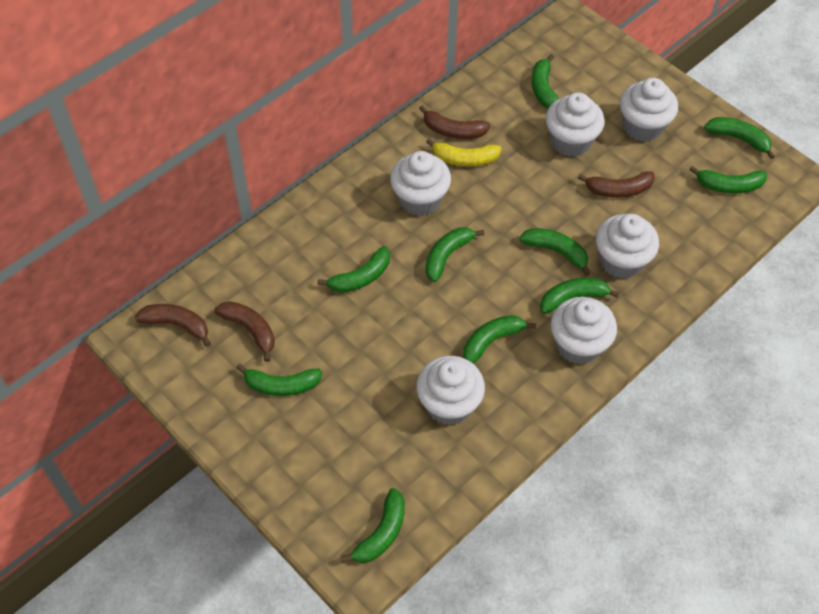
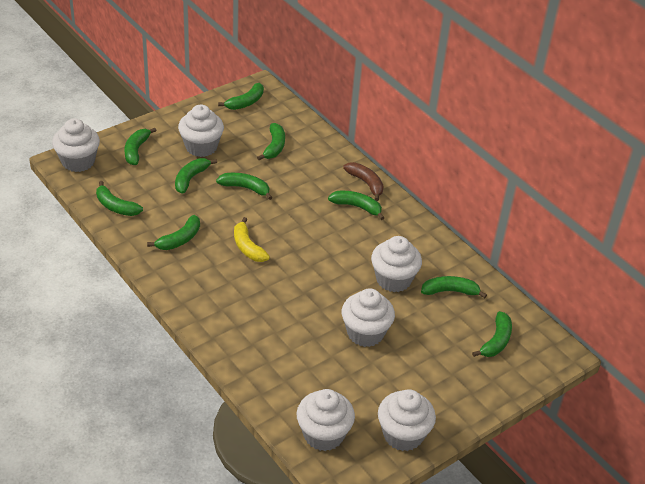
brown banana: [135,304,211,347] [214,301,275,362] [419,105,490,139] [578,171,655,198] = 4 -> [343,162,384,201] = 1

